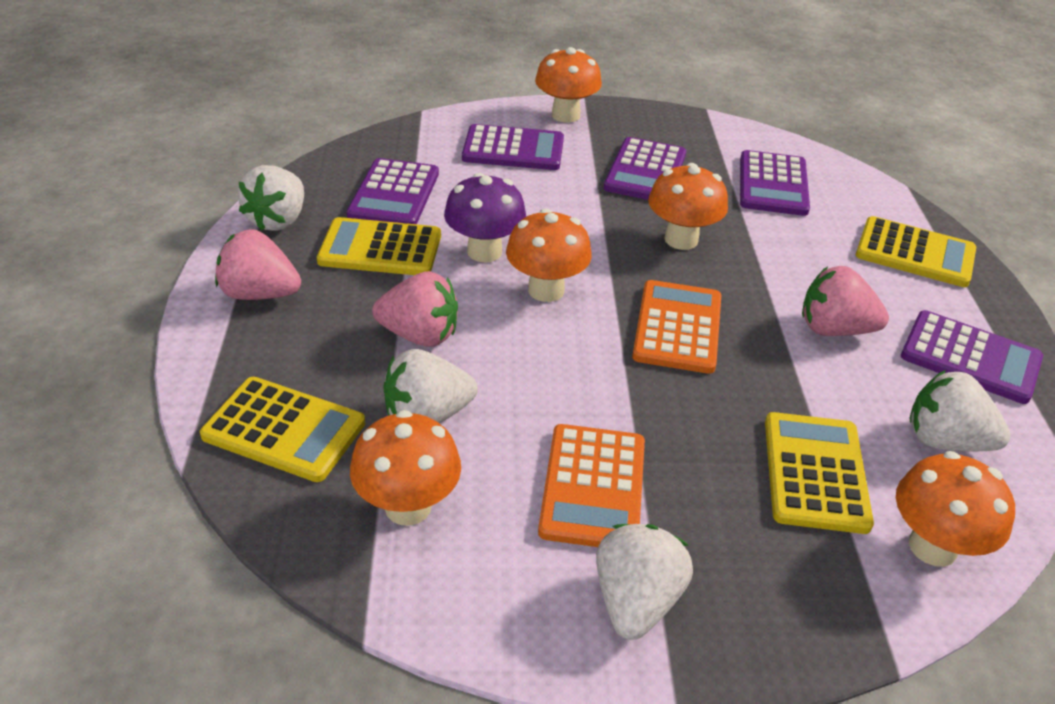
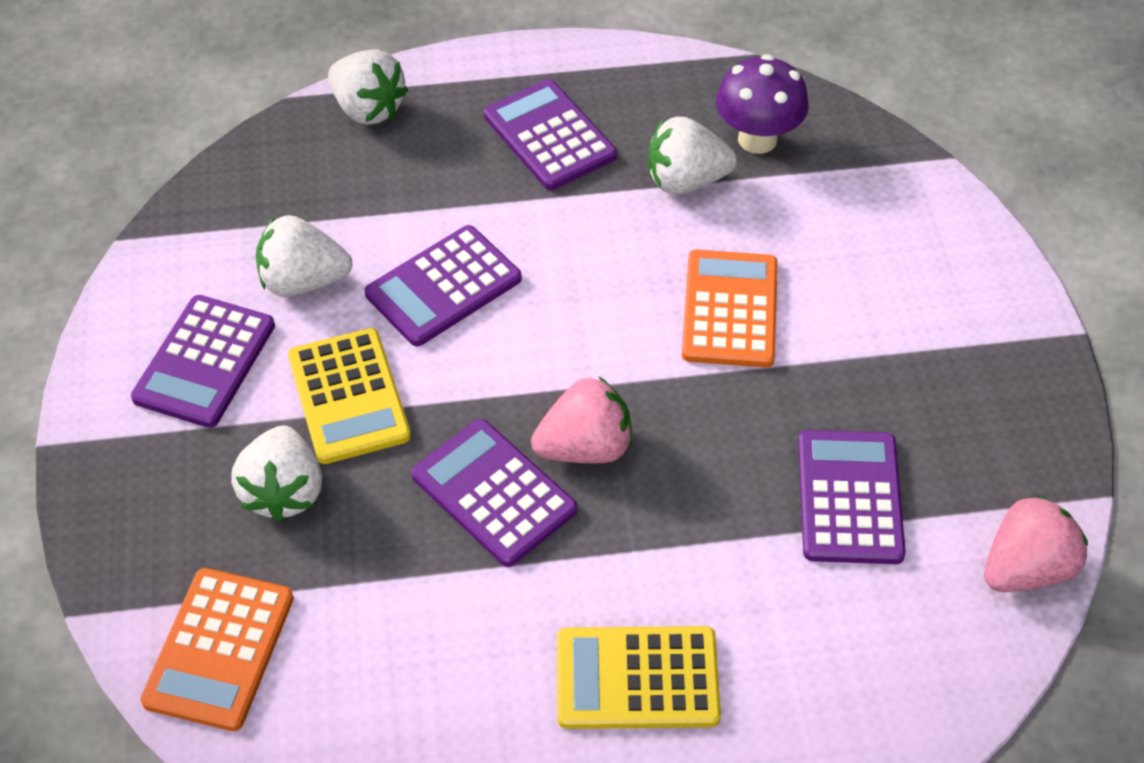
orange mushroom: [350,410,461,526] [506,209,592,302] [535,47,602,123] [648,163,728,250] [896,451,1015,567] = 5 -> none = 0
pink strawberry: [215,229,301,300] [372,271,458,347] [802,266,889,336] = 3 -> [531,376,632,463] [984,494,1088,592] = 2
yellow calculator: [200,377,365,482] [317,217,441,275] [765,412,874,534] [856,216,976,287] = 4 -> [288,328,411,464] [557,626,721,729] = 2

